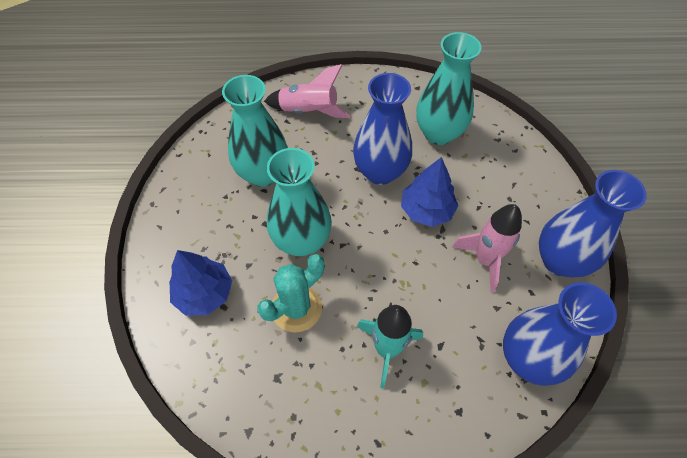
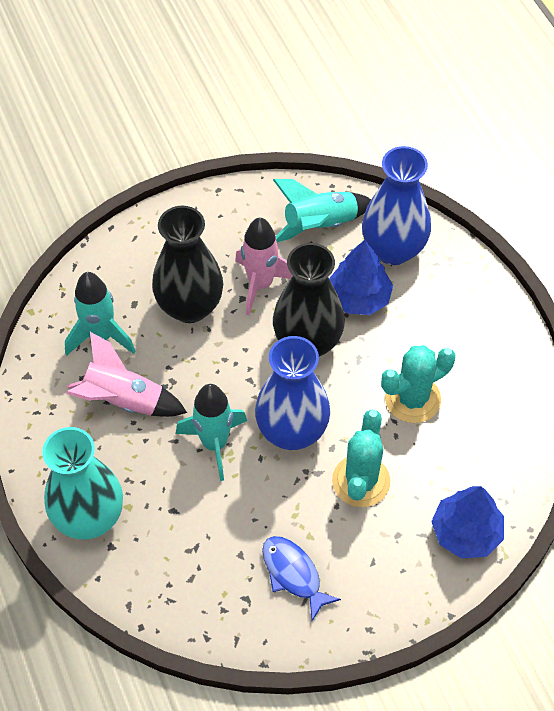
black vase: none = 0 -> [152,206,223,323] [273,243,345,356] = 2
blue fish: none = 0 -> [262,536,341,621] = 1
blue vase: [353,73,412,185] [503,282,617,386] [539,170,647,278] = 3 -> [255,336,330,450] [362,146,431,265] = 2
turquoise cactus: [258,254,325,332] = 1 -> [332,410,390,507] [381,345,456,423] = 2
turquoise rocket: [357,305,423,389] = 1 -> [65,272,136,355] [176,384,247,481] [273,179,371,242] = 3
turquoise vase: [222,75,288,187] [267,148,332,256] [416,32,482,145] = 3 -> [42,427,123,539] = 1

